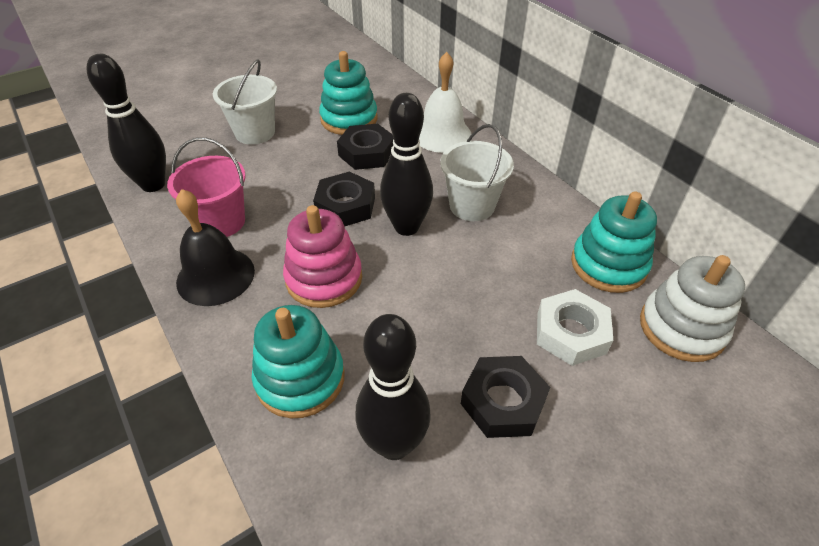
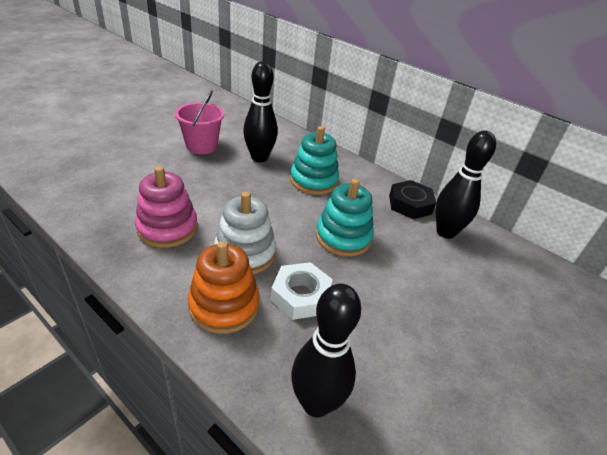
black bell: [176,189,255,306] = 1 -> none = 0
black nut: [313,171,375,226] [337,124,394,170] [461,356,550,438] = 3 -> [389,180,436,219] = 1
orange stacking toy: none = 0 -> [188,241,260,334] = 1
turquoise stacking toy: [252,305,345,418] [319,51,378,135] [571,192,657,293] = 3 -> [290,126,339,195] [316,179,374,257] = 2
white bell: [419,52,471,153] = 1 -> none = 0
white bucket: [213,59,277,145] [440,124,514,221] = 2 -> none = 0

